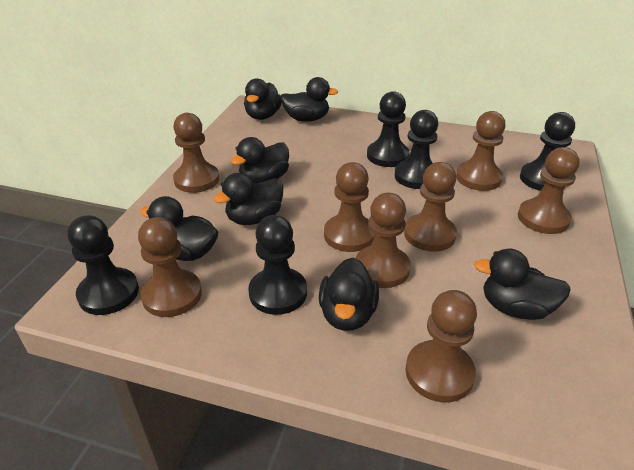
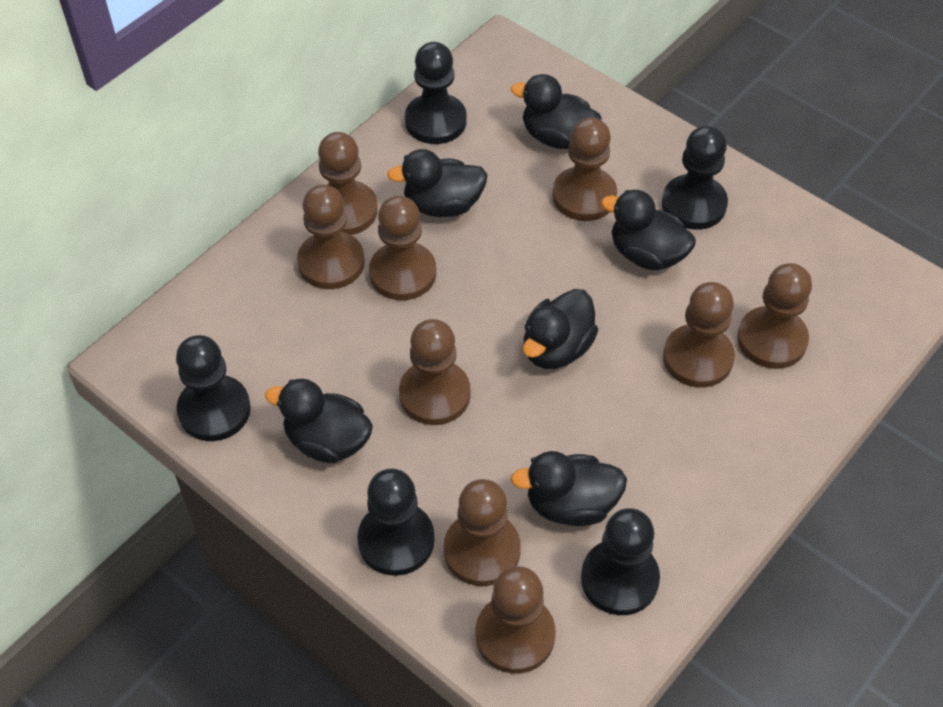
black duck: [140,196,218,261] [213,173,283,225] [230,137,289,184] [244,78,282,120] [280,77,338,122] [319,258,379,331] [474,248,571,320] = 7 -> [265,379,373,463] [387,149,488,217] [511,74,602,149] [511,451,627,526] [523,289,598,369] [601,190,696,270] = 6
brown pawn: [138,217,202,317] [173,113,219,193] [324,162,375,252] [355,193,411,288] [404,162,457,252] [405,290,477,403] [456,111,506,191] [518,147,580,234] = 8 -> [297,185,365,289] [318,132,378,235] [369,196,436,300] [399,319,471,425] [444,479,521,586] [475,566,556,674] [552,117,617,221] [663,282,735,388] [737,263,812,369] = 9

